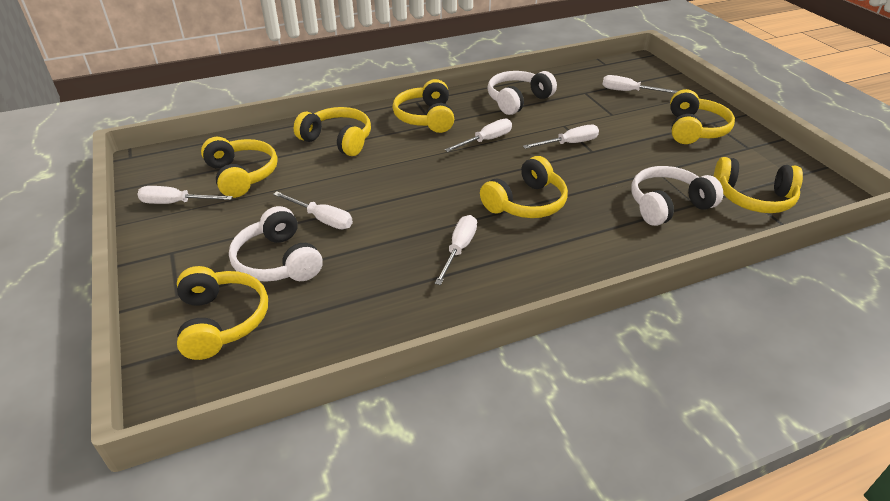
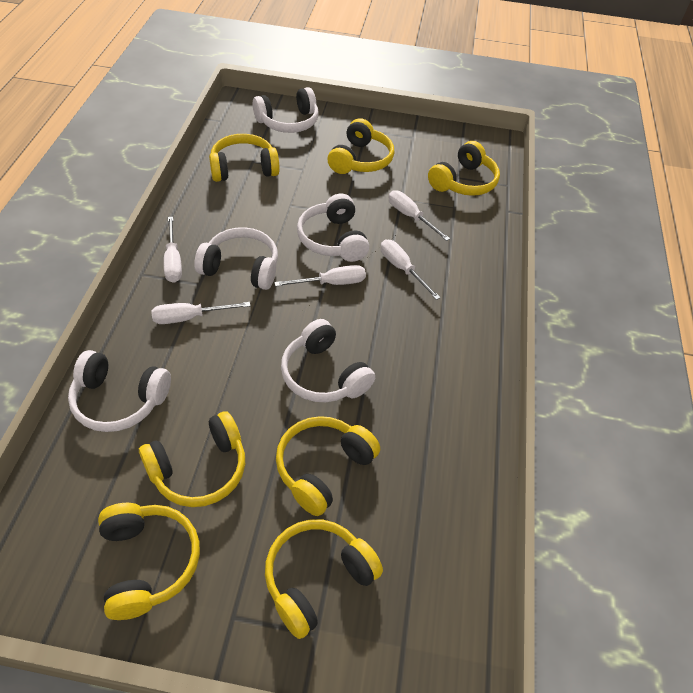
white headphones: [229,206,323,282] [487,71,557,115] [631,166,723,226] = 3 -> [68,350,171,432] [194,227,278,290] [253,87,318,133] [281,319,375,402] [297,194,369,262] = 5
white screwdriver: [137,186,233,204] [273,192,353,229] [435,215,477,285] [445,119,512,152] [523,125,599,149] [602,75,678,93] = 6 -> [151,302,251,324] [164,217,182,283] [274,265,366,287] [381,240,441,300] [389,190,450,241] = 5

